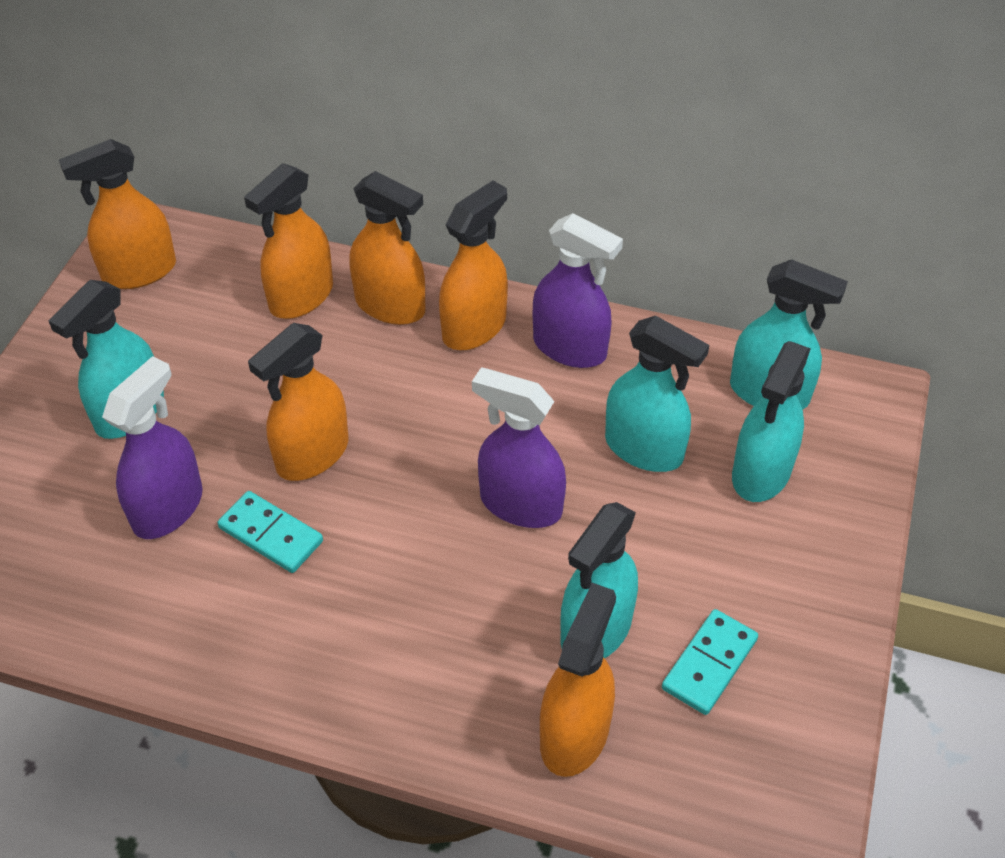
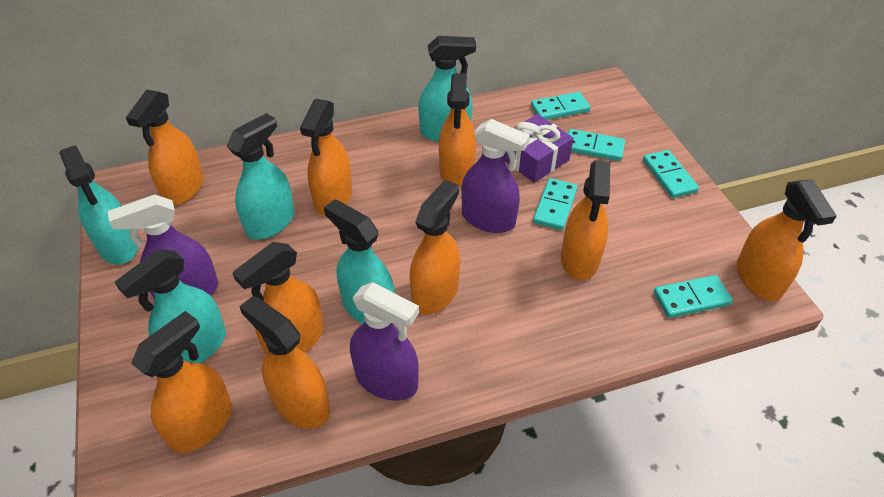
orange spray bottle: [59,139,176,289] [244,163,333,319] [248,323,348,481] [349,171,425,325] [439,180,508,350] [540,583,616,777] = 6 -> [126,89,204,205] [131,311,232,453] [232,242,324,353] [239,296,330,429] [300,99,352,215] [410,180,460,315] [439,73,476,188] [561,160,610,281] [737,180,837,301] = 9
purple gift: none = 0 -> [504,114,573,183] = 1
turquoise domino: [218,491,323,573] [662,609,758,715] = 2 -> [531,92,591,120] [533,178,578,230] [568,129,625,161] [643,150,699,198] [654,275,733,318] = 5

